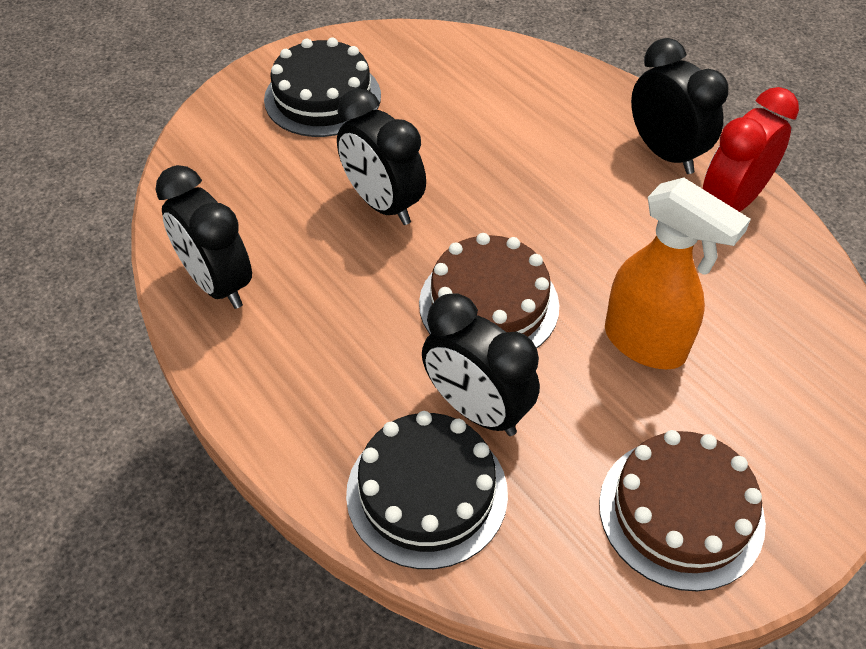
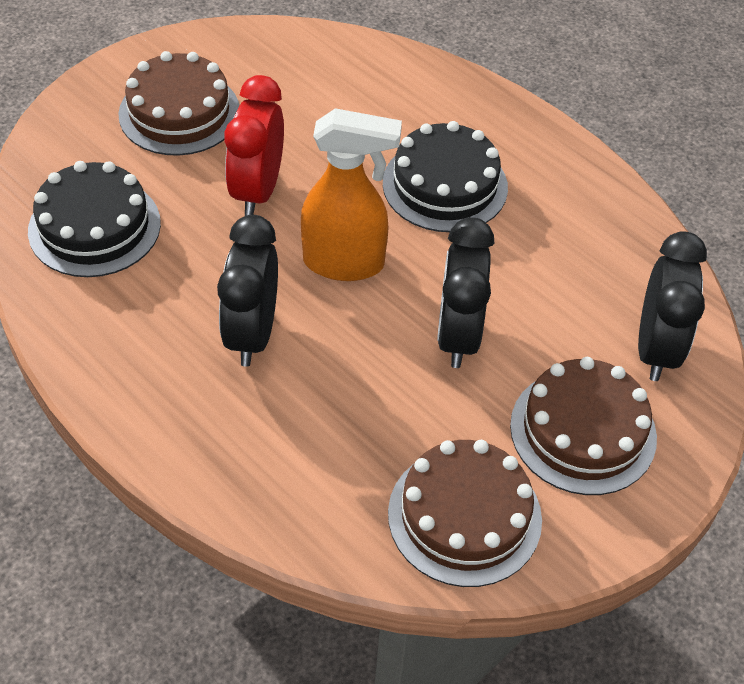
black clock: [155,165,252,309] [337,88,426,225] [422,293,540,436] [631,38,728,174] = 4 -> [217,215,278,367] [437,217,494,368] [638,231,707,381] = 3
brown cake: [419,233,559,348] [599,430,766,591] = 2 -> [118,51,239,156] [388,440,542,587] [510,357,657,495] = 3

